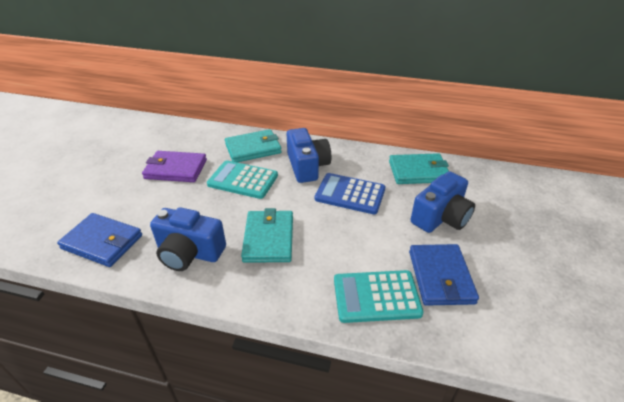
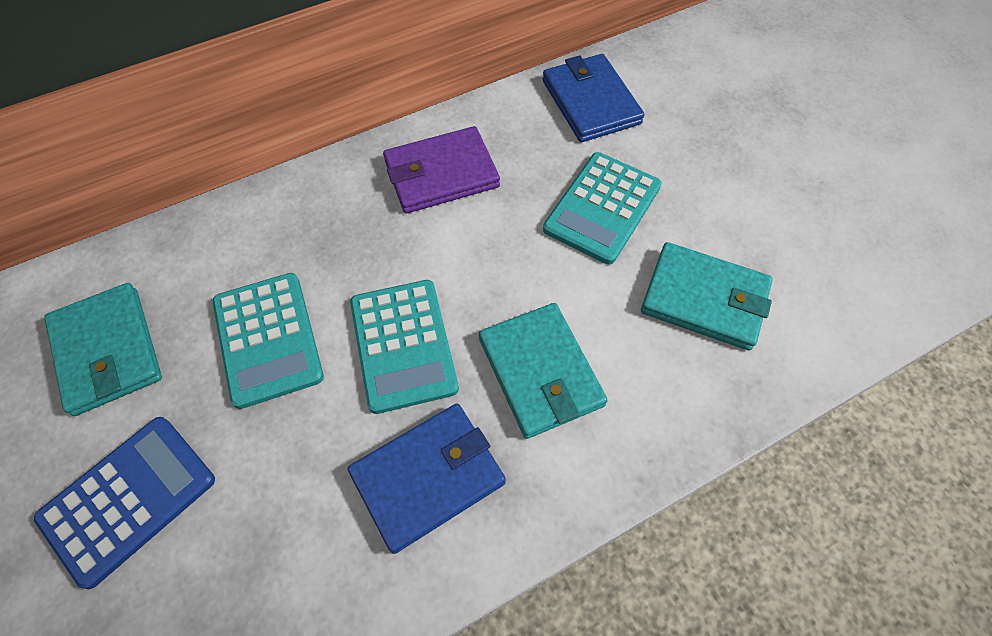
blue camera: [150,207,226,271] [287,128,331,183] [411,171,475,233] = 3 -> none = 0
turquoise calculator: [207,160,278,199] [334,270,424,323] = 2 -> [213,273,324,409] [350,280,459,414] [543,152,662,265] = 3

